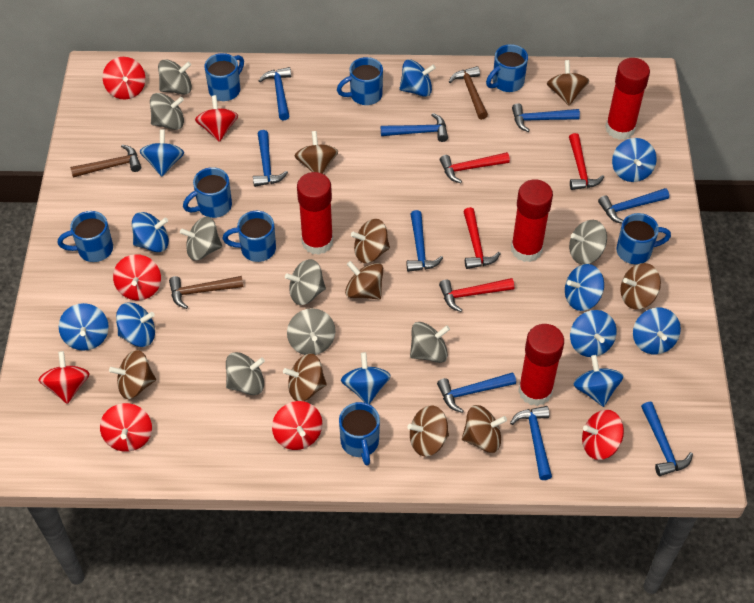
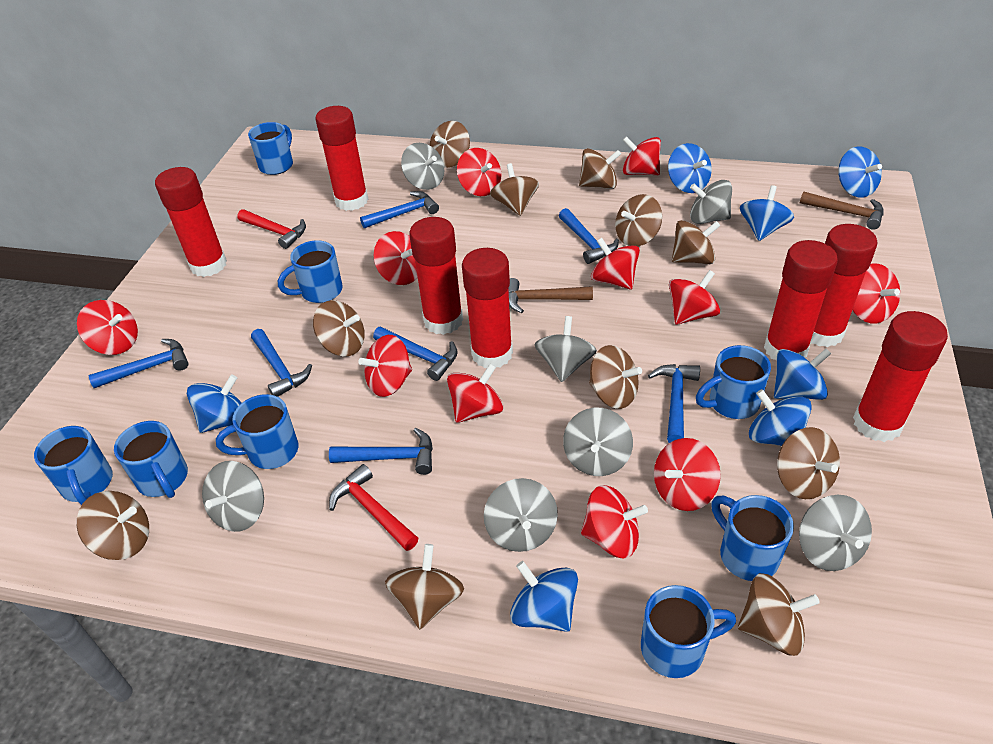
blue hammer: [253,130,288,187] [259,67,291,120] [381,113,448,142] [406,210,443,272] [437,372,516,413] [510,406,552,480] [512,103,580,132] [598,188,669,224] [641,402,693,476] = 9 -> [88,339,189,388] [251,329,312,397] [329,428,433,475] [360,191,439,228] [373,327,458,381] [559,208,619,264] [648,364,700,443] = 7
blue spinning top: [59,303,109,351] [116,302,155,347] [132,212,169,252] [140,129,184,177] [341,352,391,404] [399,59,436,97] [565,264,604,311] [570,310,617,357] [574,355,624,407] [612,138,657,182] [633,308,681,354] = 11 -> [187,374,242,433] [510,561,578,632] [668,143,712,193] [740,185,794,241] [749,389,812,446] [774,349,831,400] [838,146,882,198] = 7
brown hammer: [70,145,141,178] [169,276,243,309] [449,66,488,120] = 3 -> [508,278,593,313] [800,191,884,230] = 2
brown spinning top: [109,350,156,399] [283,354,327,401] [294,131,338,174] [345,261,383,299] [351,219,390,263] [408,405,449,457] [462,405,507,453] [547,60,590,106] [620,263,661,309] = 9 -> [77,491,149,560] [313,300,365,356] [385,544,464,629] [430,121,470,168] [490,163,539,216] [579,148,621,189] [589,345,642,409] [615,194,662,246] [672,220,721,264] [738,573,820,656] [777,427,840,499] = 11
grey spinning top: [150,93,184,130] [158,59,192,94] [180,217,222,260] [226,352,265,395] [285,259,326,305] [287,308,335,355] [410,322,450,363] [569,220,607,265] = 8 -> [202,461,264,532] [401,143,444,190] [484,478,558,552] [535,316,597,382] [563,408,633,476] [690,180,732,224] [799,495,872,571] = 7
red glue stick: [297,172,333,255] [511,179,553,262] [518,324,564,406] [605,58,650,140] = 4 -> [155,167,227,277] [315,106,368,211] [409,217,463,335] [462,248,513,368] [764,240,838,361] [811,224,877,347] [853,311,948,442] = 7
red hammer: [439,278,514,312] [440,152,510,183] [463,207,501,269] [569,133,604,190] = 4 -> [237,209,306,249] [329,464,418,551] = 2
red spinning top: [39,351,90,404] [100,403,152,452] [102,57,146,100] [113,254,161,301] [195,95,238,142] [272,401,322,450] [582,410,624,460] = 7 -> [77,300,138,355] [358,335,412,397] [374,231,418,285] [447,363,503,423] [457,148,501,196] [581,485,648,559] [591,238,640,289] [623,136,661,175] [654,438,721,511] [669,270,720,325] [853,263,900,324] = 11

